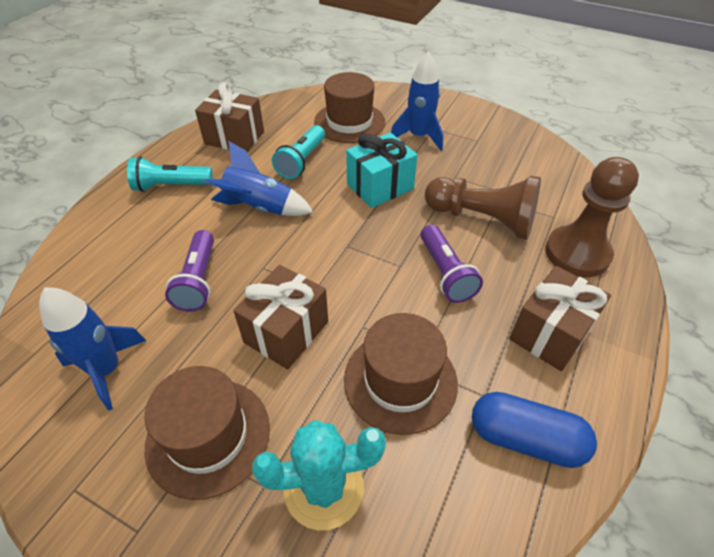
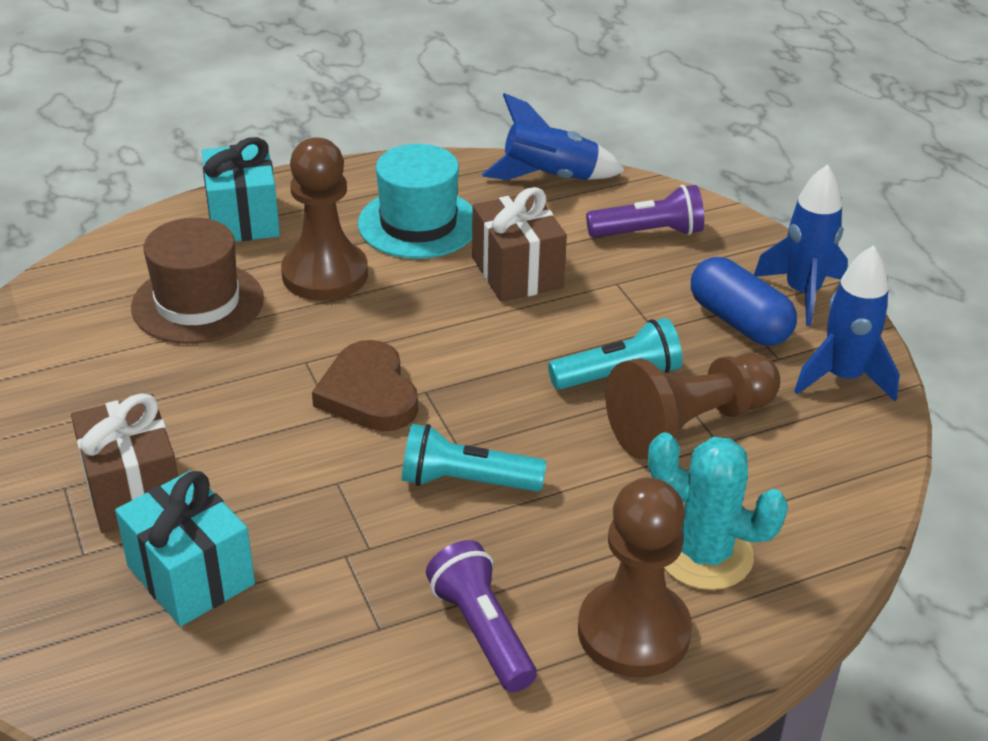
brown gift: [195,82,264,152] [233,265,328,369] [509,266,611,371] = 3 -> [71,393,178,533] [472,187,567,302] = 2
brown hat: [145,366,270,500] [314,72,385,143] [344,313,458,435] = 3 -> [131,218,264,344] = 1
brown heart: none = 0 -> [312,340,418,431] = 1
brown pawn: [425,176,541,240] [545,157,639,277] = 2 -> [281,137,368,301] [578,478,692,677] [605,353,780,460] = 3
turquoise gift: [346,132,418,208] = 1 -> [115,470,255,626] [202,137,280,242] = 2
turquoise hat: none = 0 -> [358,144,472,259] = 1

